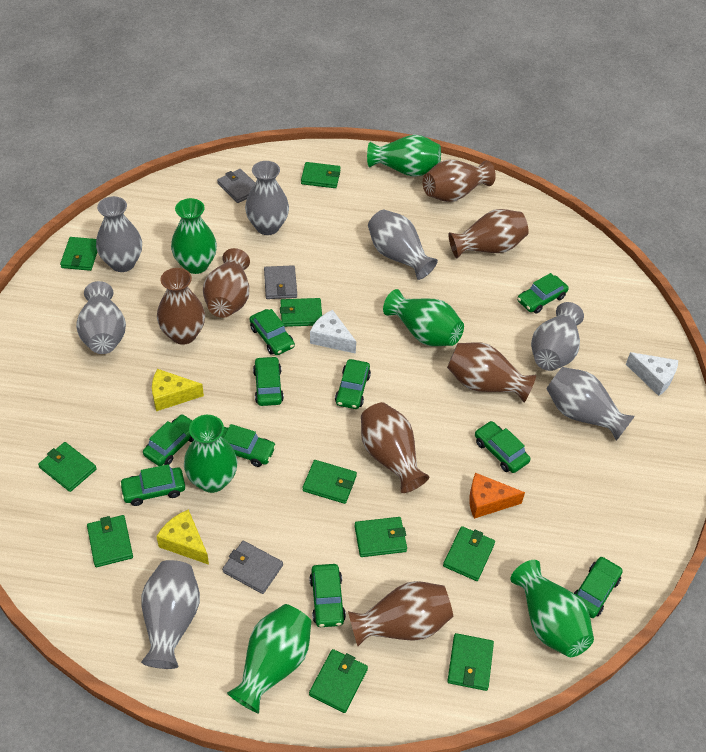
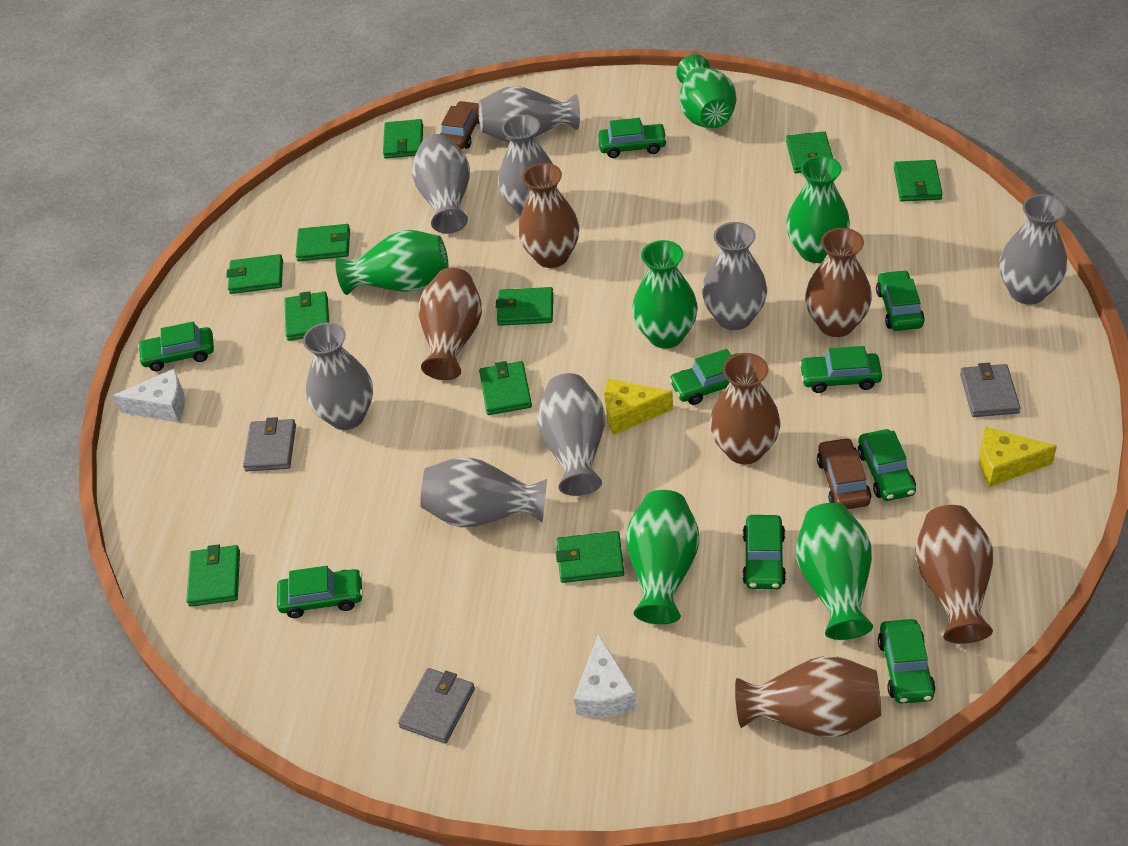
brown car: none = 0 -> [440,101,479,149] [817,437,871,509] = 2
brown vase: [157,268,205,345] [203,248,250,318] [348,581,453,646] [361,402,429,493] [423,160,496,202] [447,342,536,402] [448,209,529,258] = 7 -> [418,268,482,380] [518,163,579,268] [710,353,781,464] [735,656,881,738] [805,228,872,337] [915,505,993,644] = 6
green car: [120,464,185,506] [143,414,194,466] [221,424,276,467] [249,309,295,355] [253,356,284,406] [309,564,346,627] [335,359,371,409] [475,421,530,473] [517,273,569,314] [574,556,623,618] = 10 -> [138,322,214,371] [277,566,363,618] [598,118,667,158] [669,349,738,405] [742,515,786,589] [799,346,882,393] [858,429,916,501] [876,270,925,331] [878,619,936,704] = 9
grey vase: [76,281,126,354] [96,196,142,272] [141,560,200,669] [245,161,289,235] [368,209,438,280] [531,302,584,371] [546,367,635,441] = 7 -> [303,322,373,430] [411,134,470,234] [420,457,547,528] [478,86,580,143] [498,115,557,216] [537,373,605,496] [702,222,767,330] [999,194,1067,305] = 8
orange cheese: [469,473,525,519] = 1 -> none = 0

